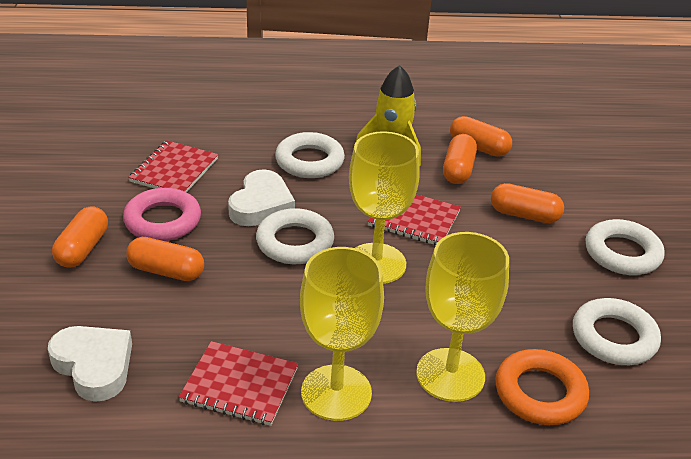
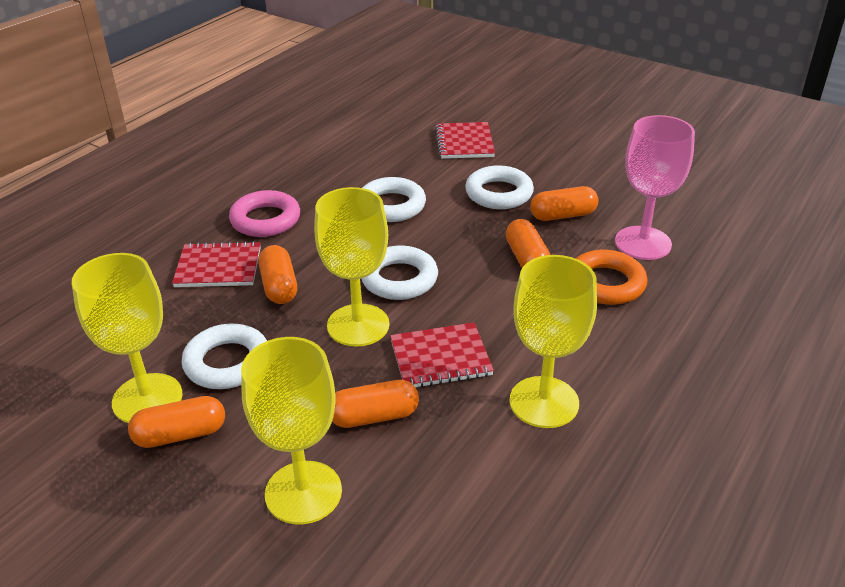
pink goblet: none = 0 -> [615,115,695,260] = 1
white heart: [48,326,132,402] [228,169,295,226] = 2 -> none = 0
yellow goblet: [300,247,384,421] [349,131,420,284] [416,232,509,402] = 3 -> [72,253,183,423] [241,337,342,525] [314,187,390,347] [509,255,597,428] = 4
yellow rocket: [356,65,421,166] = 1 -> none = 0

